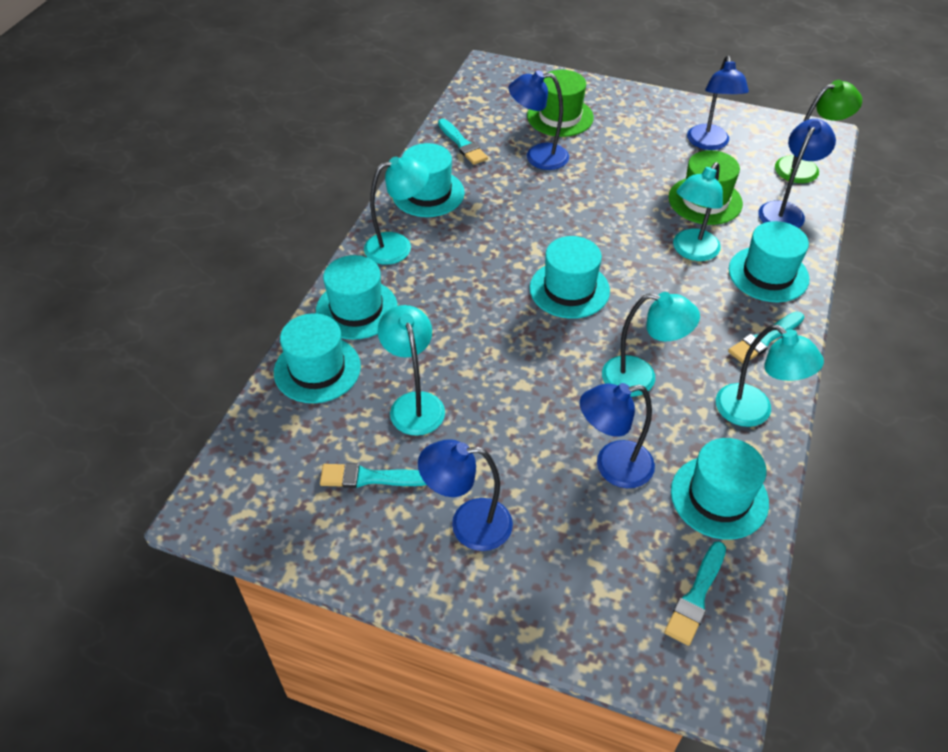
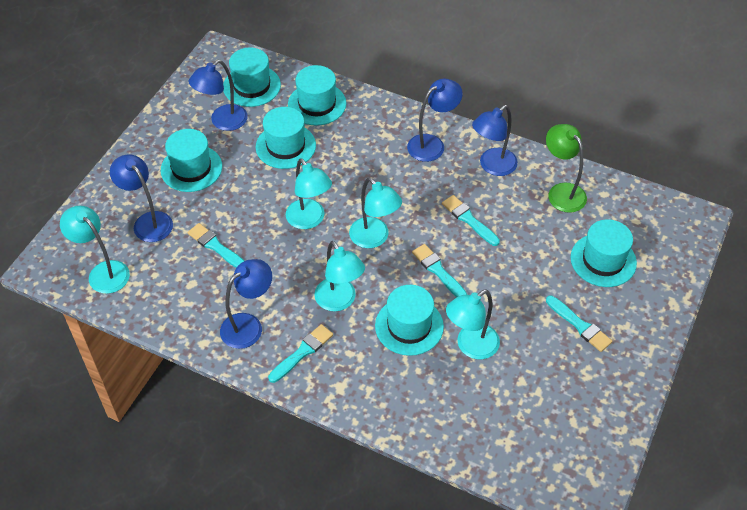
green hat: [527,70,594,137] [669,150,743,225] = 2 -> none = 0
turquoise brush: [320,463,427,488] [438,119,488,165] [664,541,726,646] [728,312,804,364] = 4 -> [188,223,244,268] [268,324,333,383] [412,244,467,298] [442,195,500,246] [546,296,612,352] = 5

